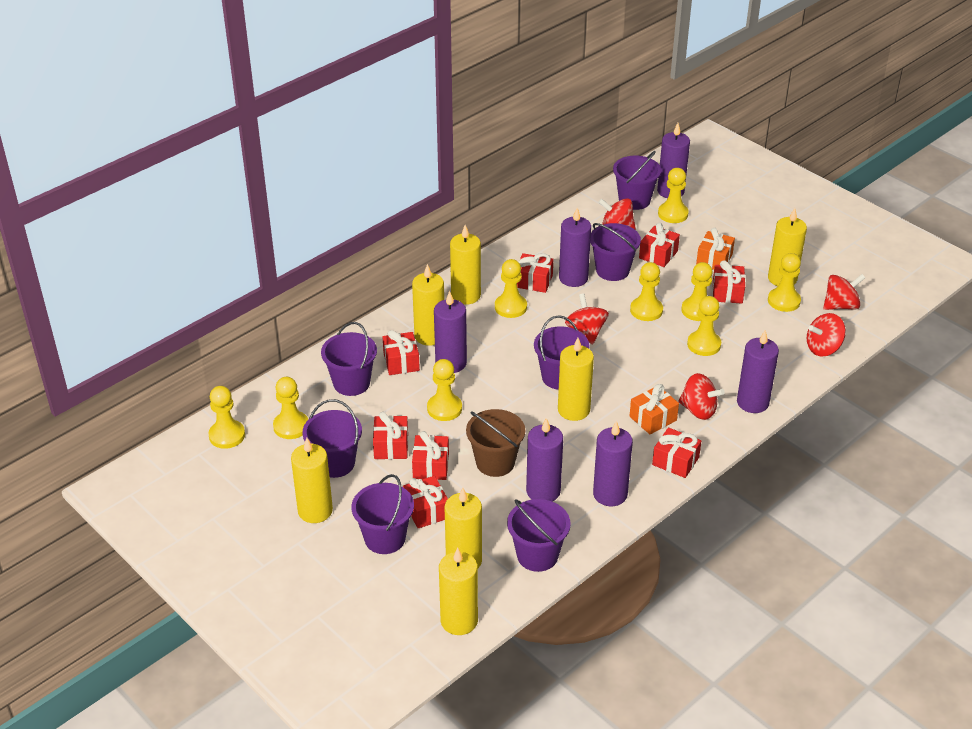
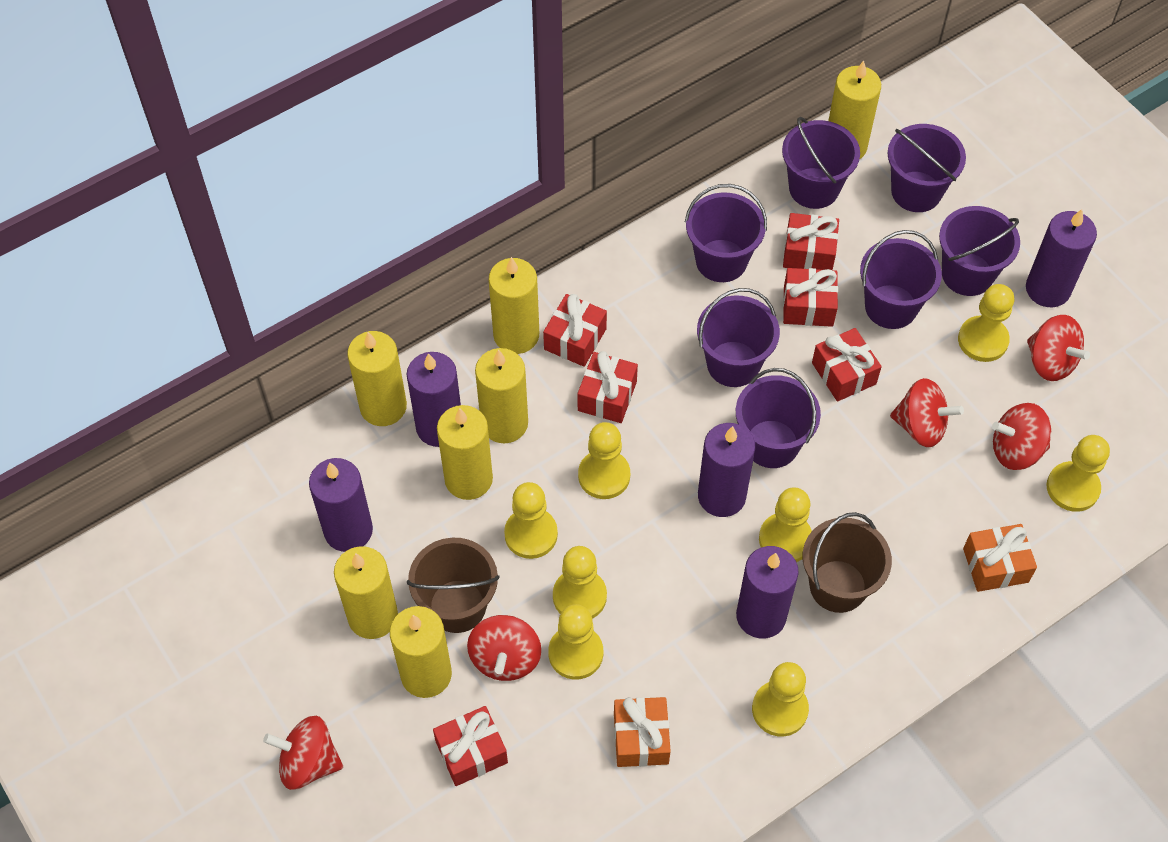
brown bucket: [466,409,525,477] = 1 -> [407,538,500,633] [803,512,892,613] = 2
purple candle: [434,291,467,373] [526,418,563,501] [559,208,591,287] [593,421,633,506] [657,123,690,198] [737,330,779,413] = 6 -> [309,458,373,552] [406,352,461,447] [698,423,755,517] [736,546,799,638] [1026,209,1097,307] = 5
red gift: [373,412,408,459] [383,330,420,375] [403,476,448,528] [412,431,449,480] [517,253,553,293] [639,223,680,267] [652,428,701,478] [712,260,745,303] = 8 -> [433,706,508,786] [543,294,607,367] [578,351,638,423] [783,213,839,270] [783,268,838,327] [812,328,882,402] = 6
yellow pawn: [208,386,245,449] [273,377,308,439] [427,359,462,421] [495,259,527,318] [630,262,663,321] [658,168,689,223] [681,262,713,321] [687,296,721,356] [768,253,801,312] = 9 -> [504,482,558,559] [548,604,603,680] [553,546,607,619] [578,422,630,499] [752,662,809,737] [759,487,812,562] [958,284,1014,362] [1046,435,1110,512] = 8

